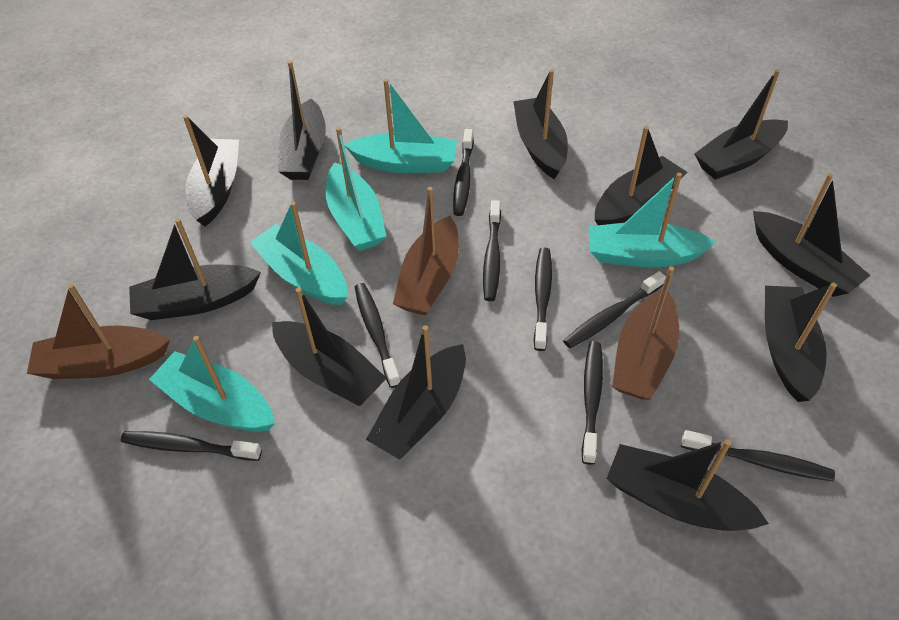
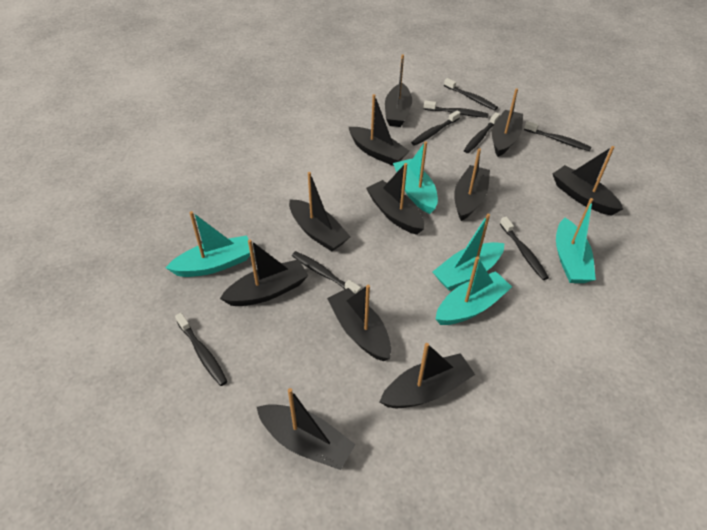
brown boat: [27,284,170,379] [393,187,459,315] [612,266,679,400] = 3 -> none = 0

